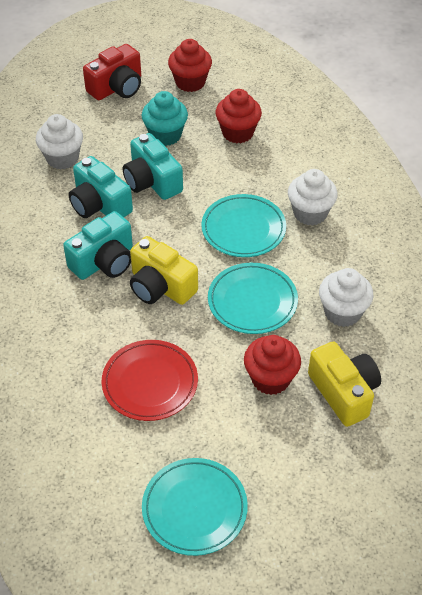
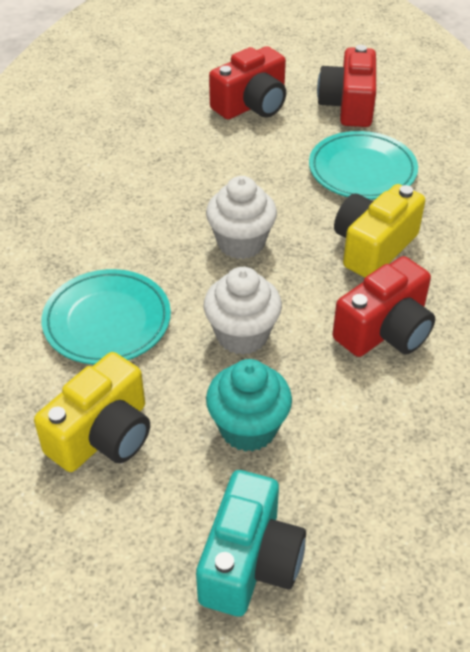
red camera: [83,44,141,100] = 1 -> [209,46,286,119] [317,45,376,127] [333,256,435,357] = 3
red cupcake: [168,39,212,92] [215,89,262,143] [244,335,301,395] = 3 -> none = 0
red plate: [102,340,198,421] = 1 -> none = 0
turquoise camera: [63,211,133,280] [69,156,133,218] [123,133,183,200] = 3 -> [196,470,306,617] = 1
turquoise plate: [142,458,248,556] [201,194,286,257] [208,263,298,334] = 3 -> [42,269,171,365] [309,131,418,200] = 2
white cupcake: [36,114,83,169] [288,169,338,226] [319,268,374,327] = 3 -> [204,267,282,355] [206,176,277,259] = 2

